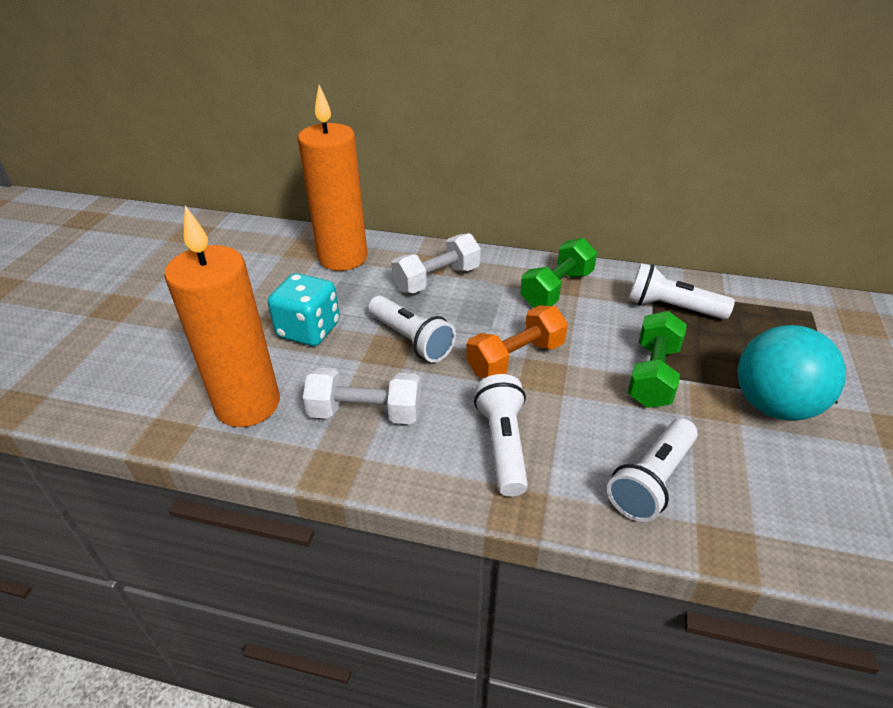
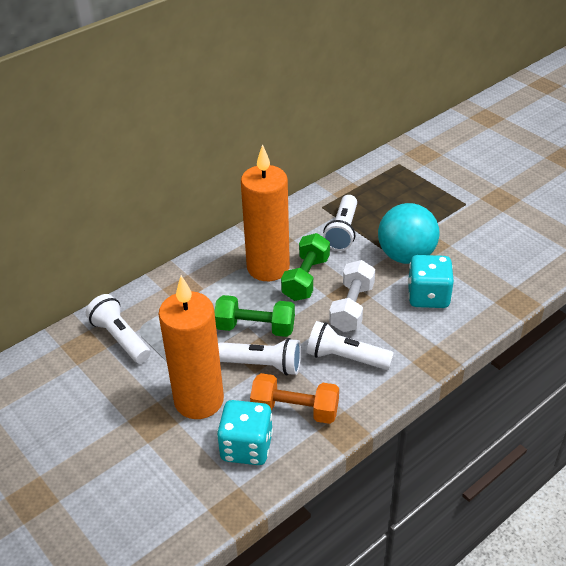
turquoise dice: [268,273,340,346] = 1 -> [217,400,273,465] [408,255,454,308] = 2
white dumbbell: [303,368,421,424] [391,233,481,293] = 2 -> [329,260,375,332] = 1

